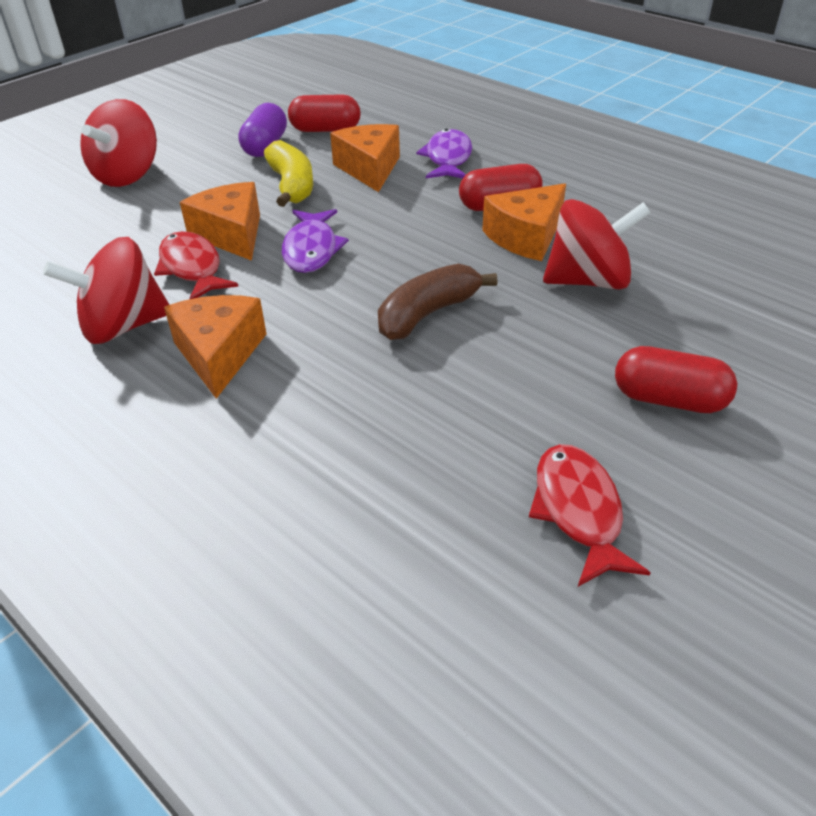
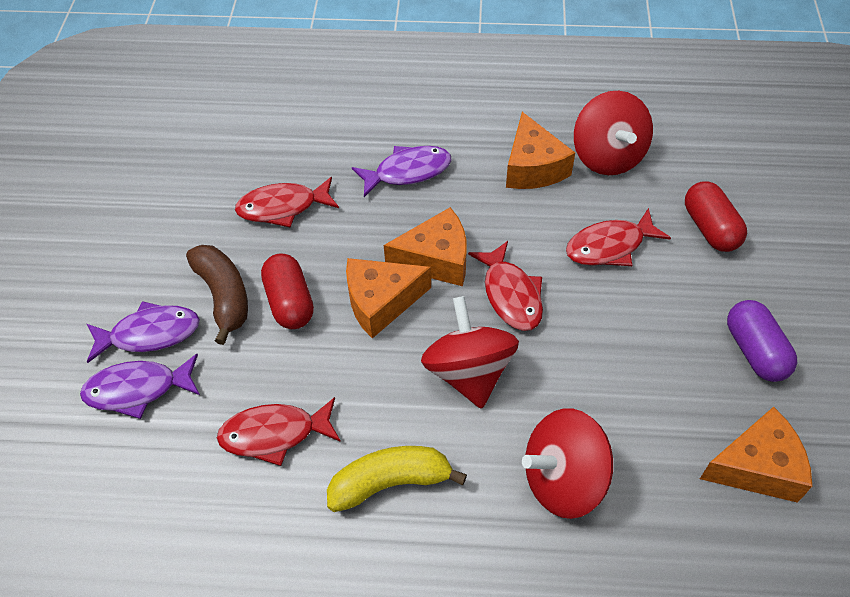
purple fish: [282,209,349,273] [416,129,472,178] = 2 -> [80,354,200,419] [87,301,200,363] [352,146,452,197] = 3
red capsule: [288,94,361,132] [459,164,543,211] [615,346,737,413] = 3 -> [261,254,314,329] [685,181,747,252] = 2
red fish: [154,231,239,299] [529,444,651,587] = 2 -> [217,397,341,466] [235,177,339,228] [468,241,543,331] [566,208,671,266] = 4

